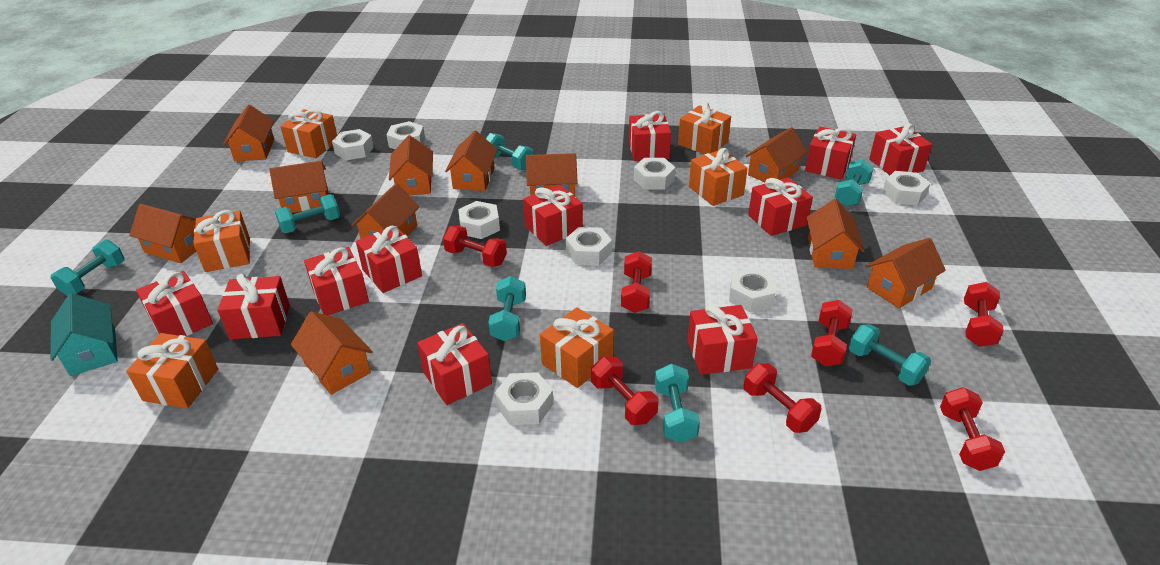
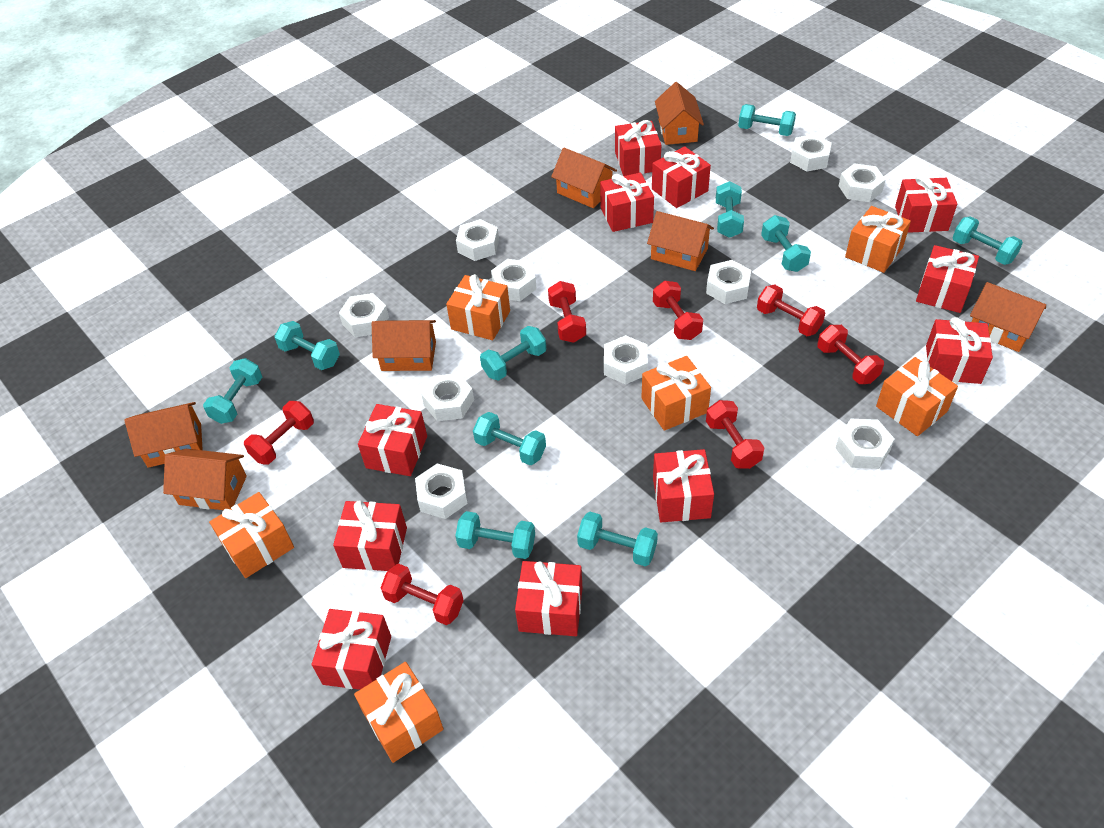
orange house: [129,204,196,263] [223,105,274,161] [269,161,328,213] [291,311,373,395] [351,183,420,239] [389,135,433,195] [445,131,498,191] [526,153,578,196] [745,127,807,182] [807,199,864,269] [866,238,946,308] = 11 -> [125,402,203,468] [163,449,247,510] [372,320,436,371] [551,148,617,208] [647,211,714,271] [655,82,704,145] [970,282,1046,352] = 7
turquoise dumbbell: [50,240,124,296] [275,194,340,233] [486,133,534,170] [488,276,526,341] [655,364,700,443] [835,159,874,206] [849,324,931,386] = 7 -> [203,358,262,424] [274,321,340,370] [455,511,535,559] [473,412,546,465] [480,326,546,381] [577,512,658,566] [716,181,744,238] [738,104,796,136] [761,215,811,272] [953,216,1023,265] = 10
turquoise house: [51,293,118,376] = 1 -> none = 0
white nut: [332,129,374,160] [387,121,425,149] [458,201,500,239] [495,372,553,425] [566,227,612,265] [634,158,675,190] [729,267,776,312] [883,171,931,206] = 8 -> [339,293,389,337] [415,463,468,519] [421,373,474,421] [456,219,499,261] [491,259,537,301] [604,335,648,385] [706,260,751,304] [790,134,832,171] [836,419,894,469] [839,163,886,202] = 10

